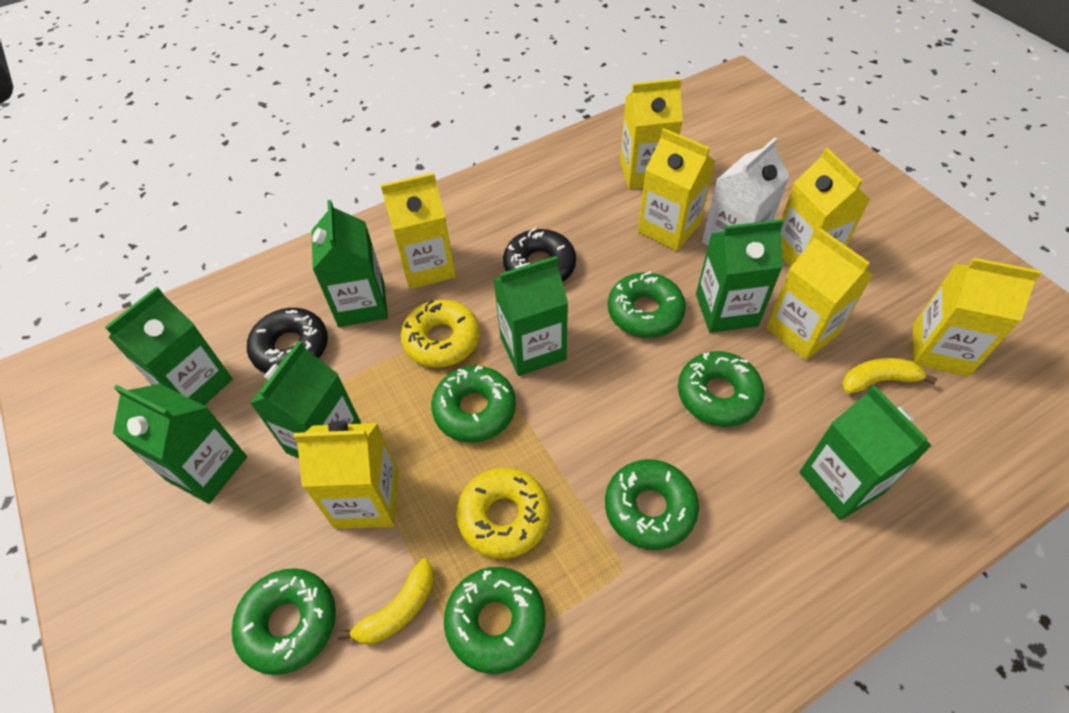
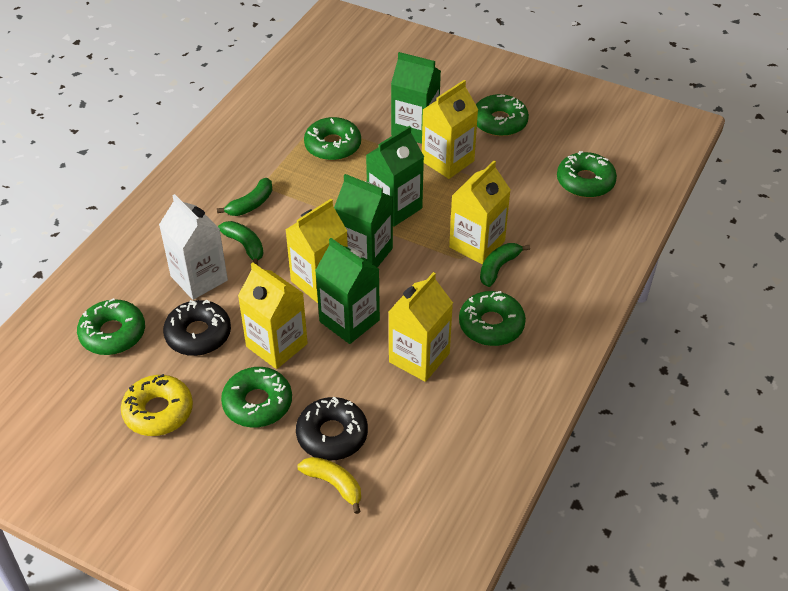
green banana: none = 0 -> [217,178,273,216] [218,221,263,265] [480,243,530,287] = 3
green carton: [105,287,233,405] [113,384,247,504] [250,341,362,458] [312,200,388,327] [493,256,568,376] [696,219,784,333] [799,385,932,520] = 7 -> [315,238,380,344] [334,174,393,268] [366,126,424,227] [391,52,441,144] = 4
yellow banana: [337,559,434,644] [842,358,937,394] = 2 -> [297,457,361,514] = 1
yellow carton: [293,421,399,529] [381,173,456,289] [620,78,683,189] [638,128,715,251] [766,229,873,360] [781,148,870,267] [912,258,1042,377] = 7 -> [238,262,308,369] [286,199,348,303] [389,272,453,382] [422,80,479,179] [449,160,511,265] = 5
yellow donut: [401,300,480,367] [456,468,550,559] = 2 -> [121,374,193,436] = 1

